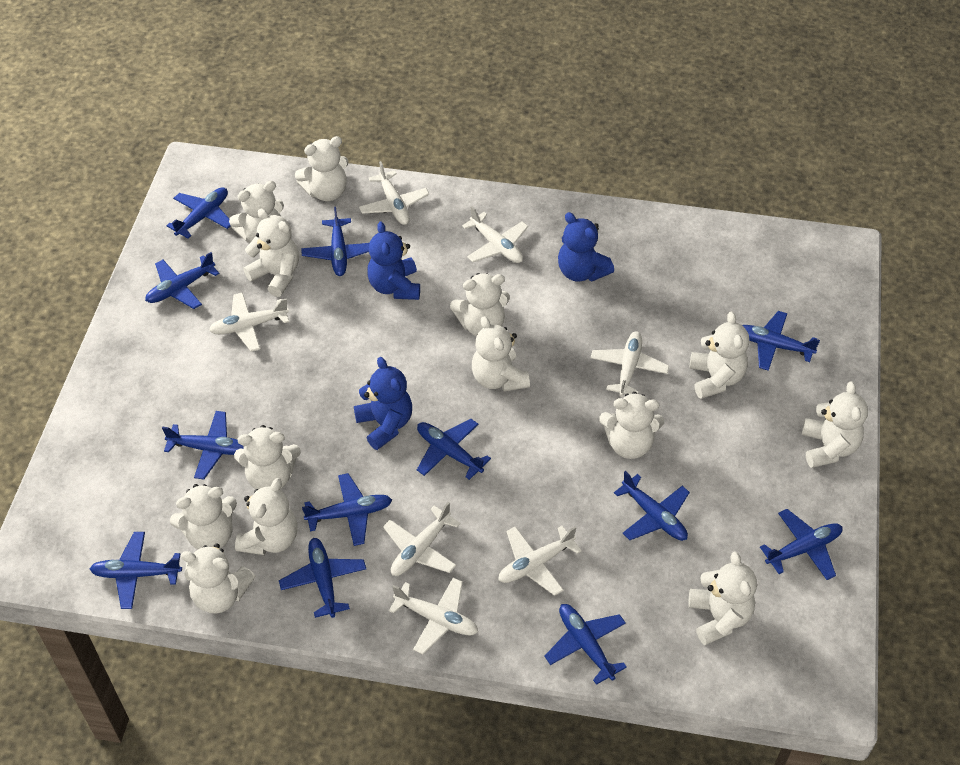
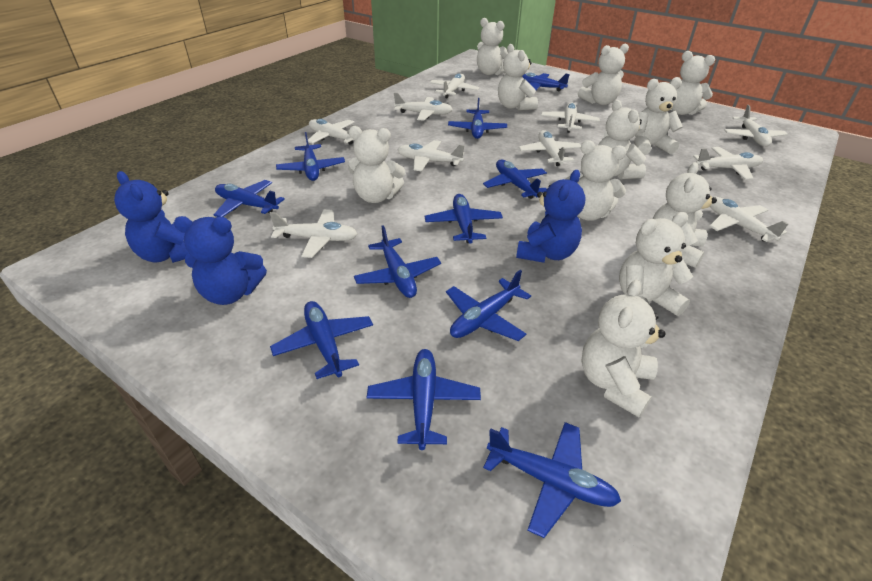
blue plane: [90,532,182,609] [145,252,220,309] [162,411,244,479] [166,187,231,239] [279,538,366,618] [301,207,369,276] [302,473,392,546] [417,419,491,480] [544,604,627,685] [614,471,690,541] [742,311,820,371] [760,509,842,580] = 12 -> [214,180,285,217] [270,301,373,379] [276,132,345,181] [354,225,441,298] [367,349,481,450] [425,194,503,243] [446,270,531,341] [448,98,507,139] [483,160,547,199] [483,422,621,538] [522,73,570,91] = 11
white plane: [209,292,289,352] [359,161,429,225] [383,502,461,576] [389,578,478,654] [462,206,528,263] [498,526,582,596] [591,331,669,397] = 7 -> [269,209,358,258] [308,119,356,145] [394,93,453,121] [397,140,464,172] [429,74,480,98] [519,130,581,166] [541,103,600,133] [693,147,763,180] [709,197,788,242] [724,105,788,147] = 10
white teddy bear: [170,484,237,549] [180,543,256,614] [229,181,284,243] [234,425,301,490] [235,478,298,555] [243,209,299,297] [295,136,349,201] [450,273,510,336] [472,316,530,392] [599,392,664,459] [689,312,749,399] [689,551,757,645] [802,382,868,468] = 13 -> [348,126,405,203] [477,18,508,75] [498,44,538,111] [566,140,627,221] [578,44,629,105] [581,279,665,417] [598,100,646,179] [619,212,693,316] [634,78,683,155] [652,162,717,268] [670,51,715,115] = 11

